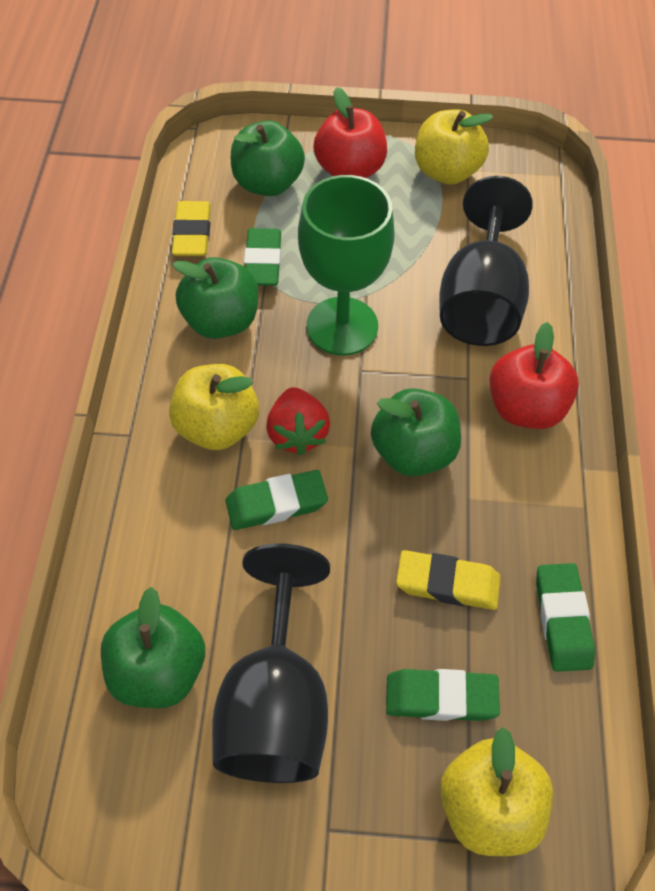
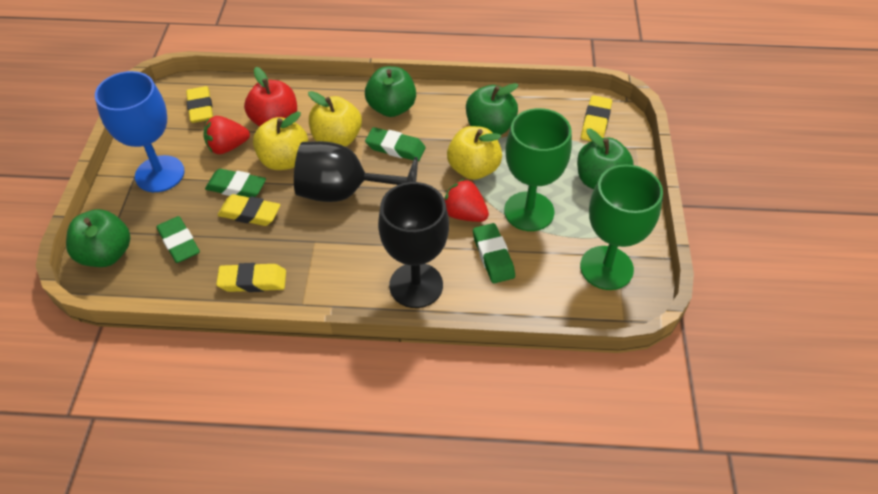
blue goblet: none = 0 -> [95,71,185,192] = 1
green goblet: [298,175,395,355] = 1 -> [504,108,572,231] [580,164,663,290] = 2
red apple: [314,87,387,178] [490,322,579,429] = 2 -> [244,67,297,127] = 1
red strawberry: [266,387,330,455] = 1 -> [203,116,250,154] [444,179,489,222] = 2
yellow eraser: [172,201,211,256] [396,550,501,610] = 2 -> [186,86,213,123] [216,263,286,292] [218,194,280,226] [581,95,612,141] = 4

